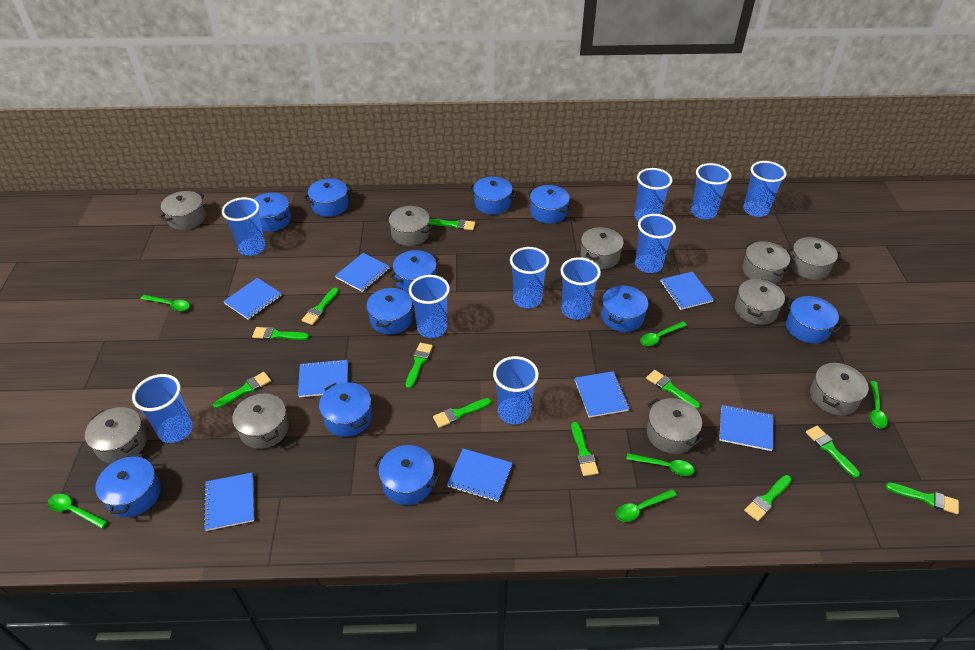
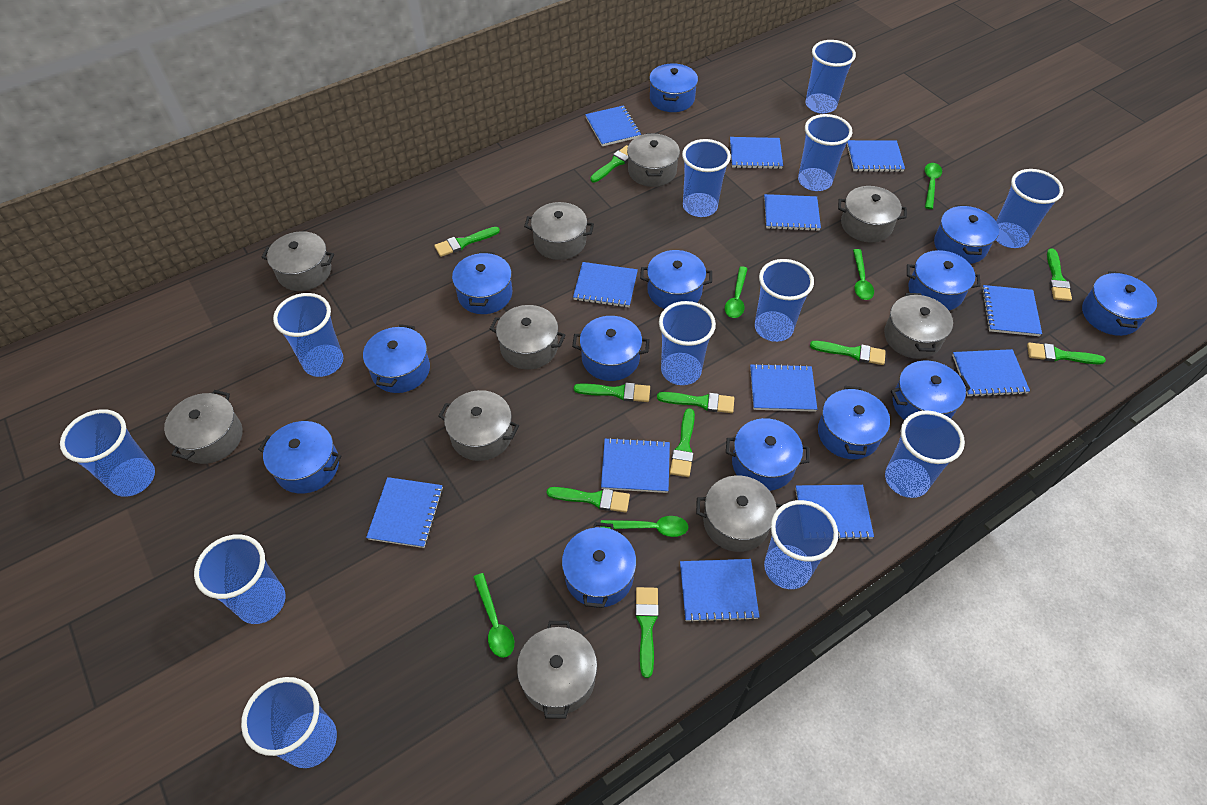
blue cup: [132,374,193,443] [222,197,266,256] [409,275,450,338] [493,356,539,424] [510,247,549,308] [560,257,601,320] [634,168,672,221] [635,214,676,273] [691,163,731,219] [743,161,786,217] = 10 -> [60,409,155,497] [194,534,286,624] [241,677,337,768] [273,293,343,377] [659,301,716,385] [682,139,731,217] [755,259,814,342] [764,500,838,589] [798,114,852,191] [805,40,856,114] [885,410,965,498] [996,169,1064,248] = 12
blue notebook: [203,473,254,531] [223,278,282,320] [298,359,348,397] [335,253,390,292] [447,449,512,502] [575,371,629,418] [660,272,714,310] [719,405,773,451] = 8 -> [366,477,443,548] [573,262,638,308] [585,105,641,146] [601,437,670,493] [680,559,759,623] [730,137,783,169] [750,363,817,412] [764,194,821,231] [795,485,874,541] [847,140,905,172] [952,349,1030,397] [981,285,1042,336] = 12
blue pot: [95,454,161,517] [252,193,291,232] [303,179,352,217] [319,382,372,437] [366,287,413,334] [373,445,440,505] [390,250,439,293] [469,177,517,215] [528,185,572,224] [601,285,648,332] [785,296,842,343] = 11 -> [258,421,341,494] [363,324,430,393] [452,252,512,314] [562,522,636,608] [572,316,649,381] [640,250,712,309] [649,63,698,112] [726,418,810,491] [818,386,890,459] [891,360,971,420] [907,250,981,310] [934,205,999,264] [1082,271,1157,336] = 13
green brush: [213,372,271,409] [252,327,309,340] [302,288,339,325] [406,343,433,388] [429,219,475,230] [433,398,491,428] [571,422,599,476] [646,370,700,409] [744,475,792,521] [806,426,860,478] [886,482,959,514] = 11 -> [434,227,500,257] [547,487,630,513] [574,383,650,402] [590,145,628,182] [635,587,659,678] [657,392,734,413] [670,408,695,477] [810,341,886,365] [1027,342,1106,365] [1047,248,1072,301] = 10
green spoon: [48,494,108,528] [141,295,190,311] [616,489,677,522] [626,453,694,476] [640,321,687,346] [869,381,887,428] = 6 -> [473,573,514,658] [601,516,688,537] [725,266,748,318] [853,249,874,300] [925,163,942,209] = 5

